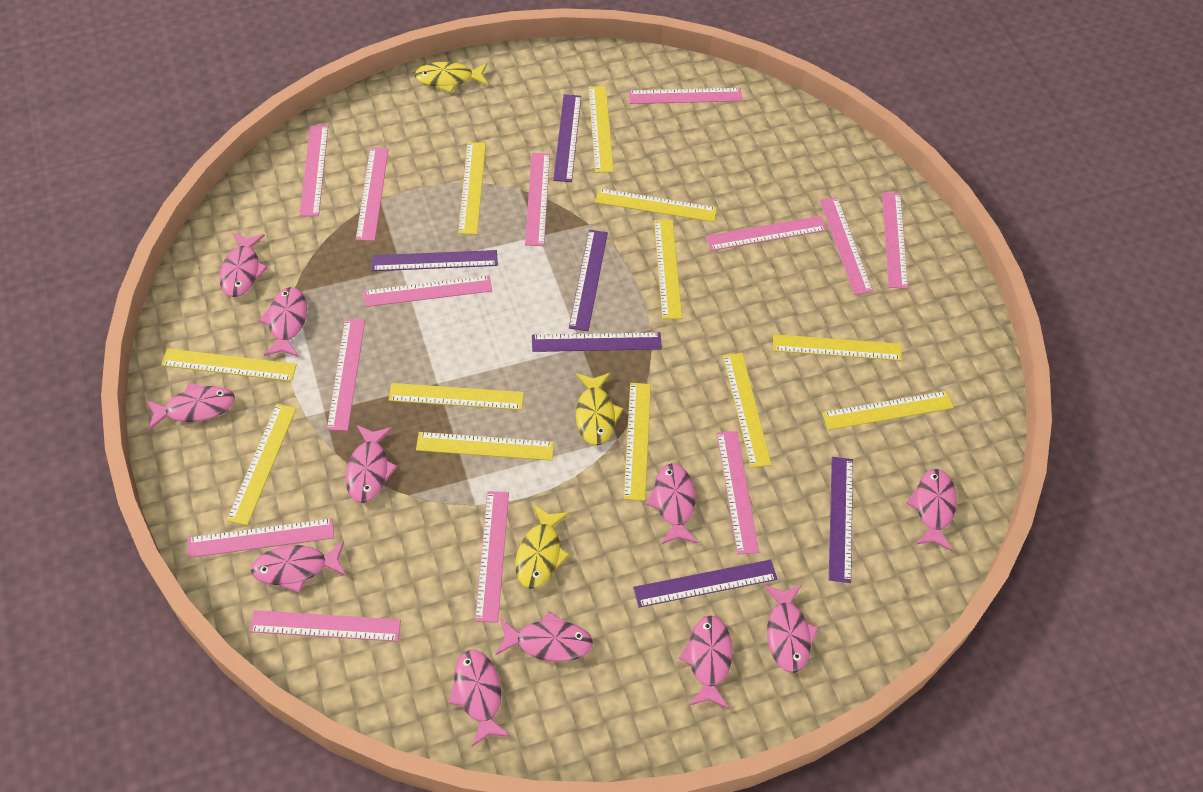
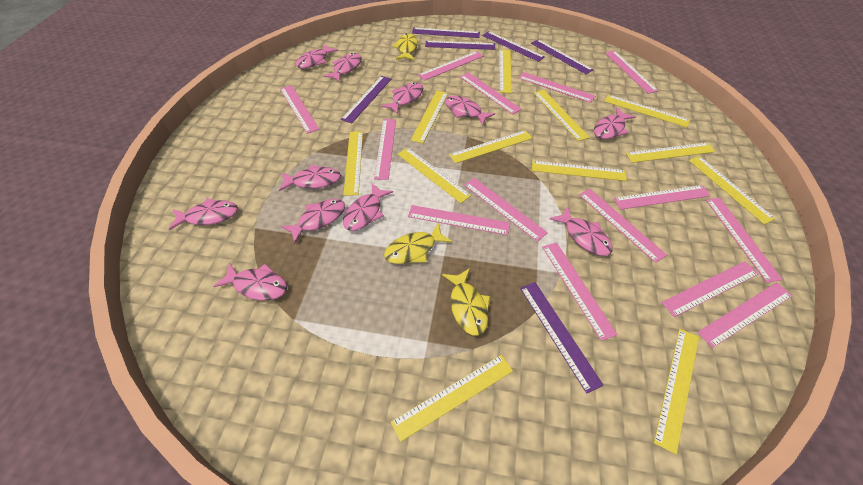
pink ruler: [188,518,334,558] [249,610,401,642] [300,125,328,216] [327,319,365,431] [356,147,389,241] [363,275,492,307] [475,491,509,623] [525,153,550,246] [628,88,743,104] [705,216,826,251] [717,431,759,555] [820,197,873,295] [882,192,908,289] = 13 -> [280,85,319,134] [374,119,396,180] [408,205,510,235] [418,51,483,81] [460,72,522,115] [464,178,548,242] [519,72,595,103] [542,242,618,341] [579,189,667,263] [605,51,658,94] [613,185,710,210] [661,261,759,317] [697,282,792,348] [706,198,783,283] = 14

